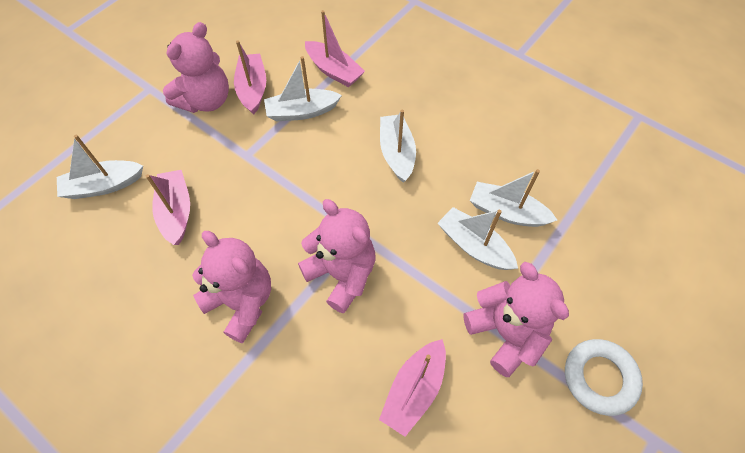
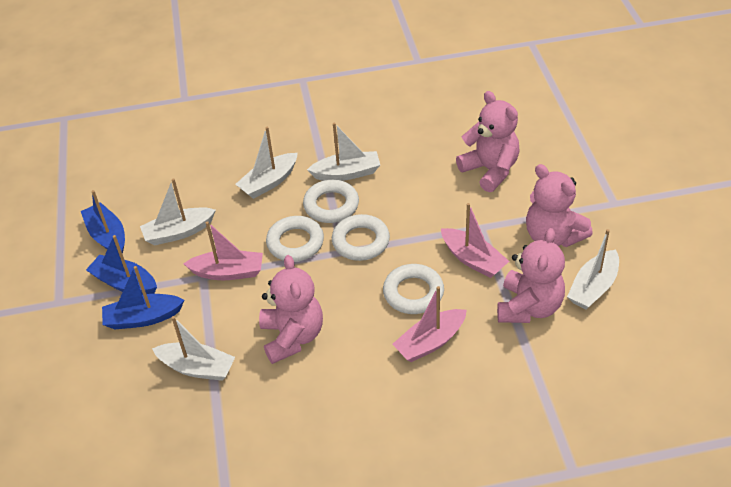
blue boat: none = 0 -> [81,190,125,254] [86,235,157,295] [102,266,184,329] = 3
pink boat: [146,170,190,245] [234,40,266,115] [305,10,365,87] [379,339,446,437] = 4 -> [183,221,263,280] [392,286,467,362] [441,203,509,278] = 3
white ring: [565,339,643,416] = 1 -> [266,216,324,262] [303,180,359,223] [332,214,390,261] [383,264,444,314] = 4

